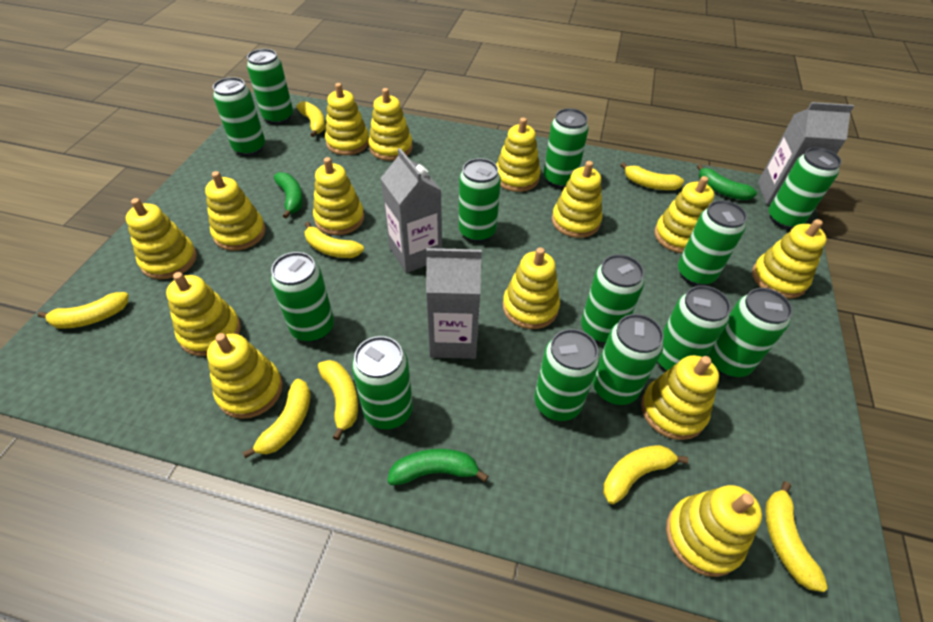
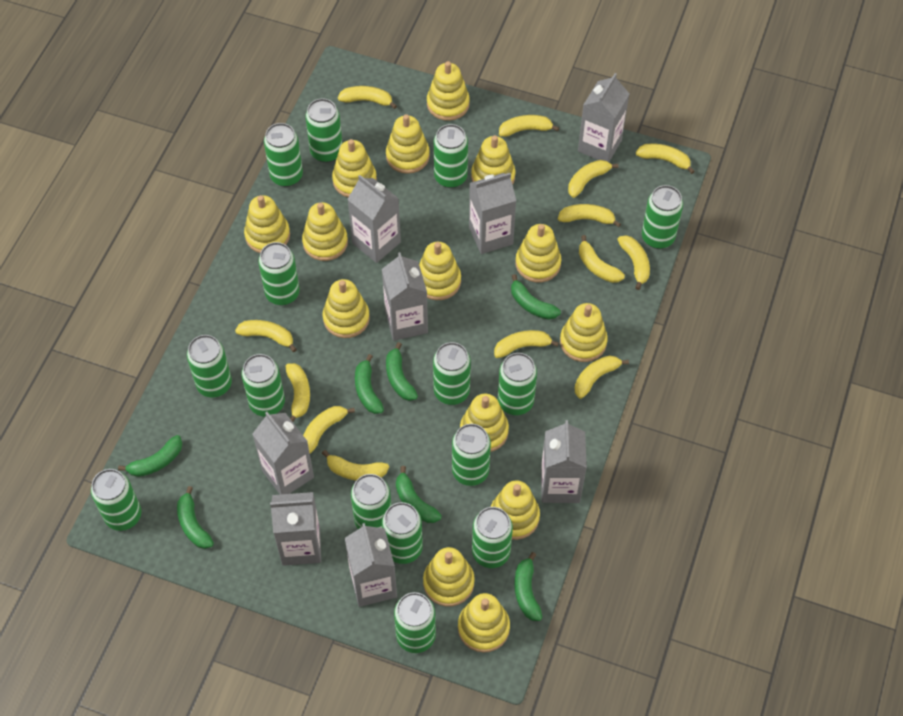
green banana: [274,172,303,219] [387,449,489,485] [697,164,757,200] = 3 -> [118,435,182,477] [177,486,214,549] [355,354,384,414] [386,342,418,401] [396,466,442,523] [511,274,561,320] [514,552,543,621] = 7
green can: [213,77,265,156] [247,49,293,124] [271,252,334,342] [352,336,413,429] [459,158,501,242] [534,329,599,421] [543,108,589,188] [581,254,644,343] [593,314,664,405] [658,285,731,371] [678,200,747,286] [708,288,793,378] [769,147,842,229] = 13 -> [91,469,141,531] [187,335,232,397] [241,354,285,417] [258,242,300,305] [264,123,303,187] [305,98,343,163] [351,474,391,529] [382,502,423,564] [394,592,436,653] [433,342,471,405] [434,124,468,188] [452,424,491,486] [472,507,513,568] [498,353,537,415] [642,185,683,249] = 15
grey carton: [381,148,442,273] [426,248,482,359] [758,102,854,205] = 3 -> [252,412,314,495] [270,492,321,566] [345,523,397,607] [347,175,401,263] [382,252,428,341] [469,173,516,254] [541,420,587,503] [578,73,629,162] = 8
yellow banana: [37,292,129,329] [242,379,311,458] [296,101,325,137] [305,222,364,258] [318,360,358,440] [603,445,688,504] [620,162,684,190] [765,481,828,592] = 8 -> [235,320,297,352] [286,363,310,422] [303,406,355,454] [322,450,389,480] [338,86,397,109] [494,330,559,358] [499,115,559,137] [558,204,621,227] [568,160,619,198] [575,355,629,399] [579,235,625,283] [617,235,650,290] [636,144,695,174] = 13

